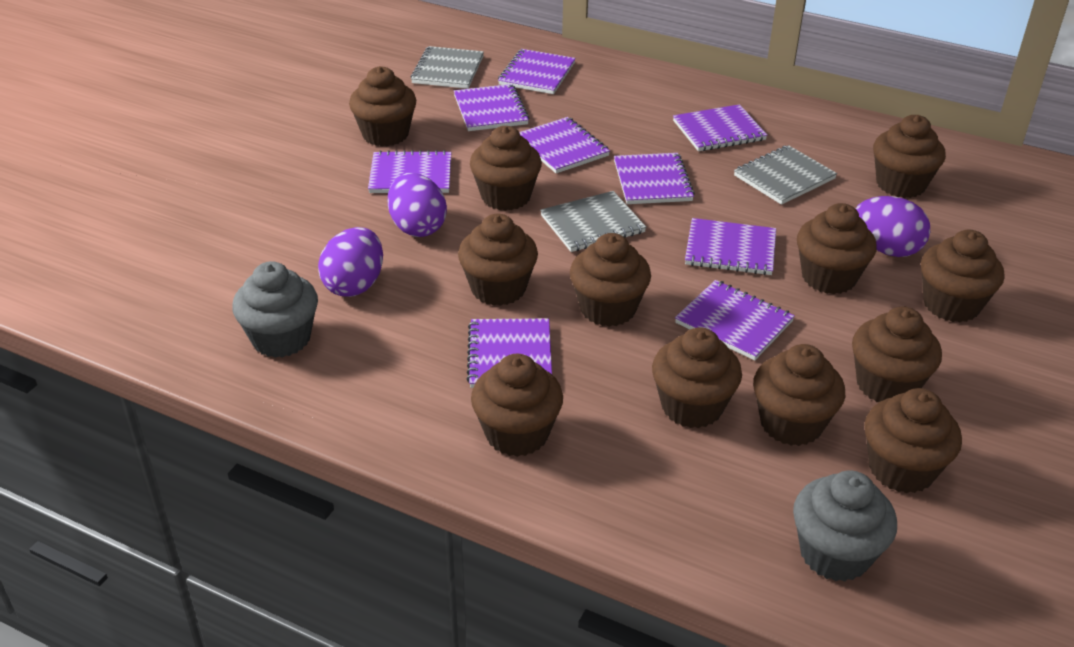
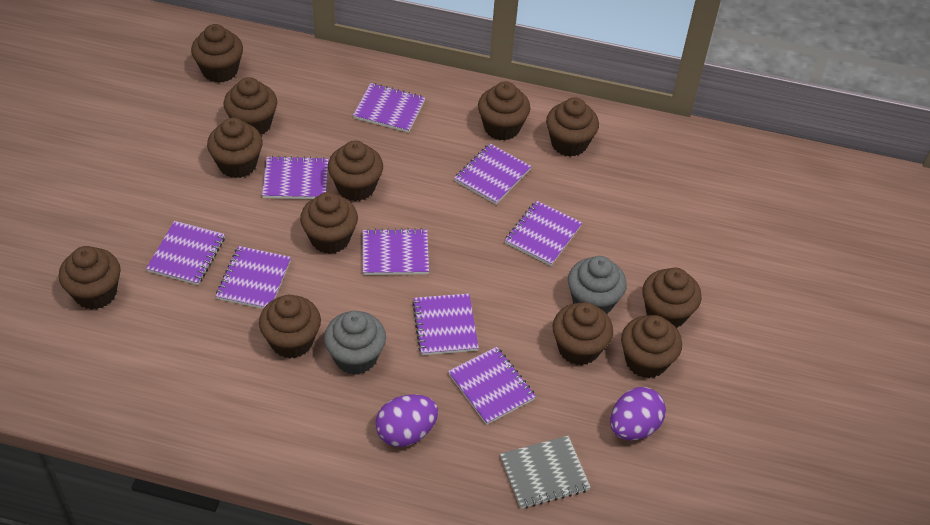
grey notebook: [411,46,484,89] [540,191,646,252] [734,145,837,205] = 3 -> [500,436,591,509] = 1
purple egg: [318,227,383,297] [388,173,447,237] [856,196,930,257] = 3 -> [376,394,438,447] [610,387,666,440] = 2

